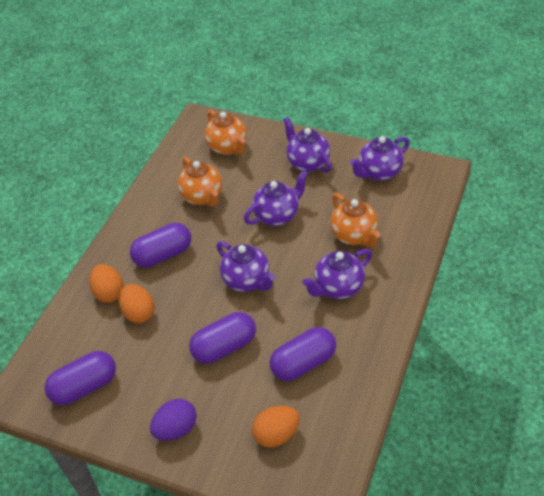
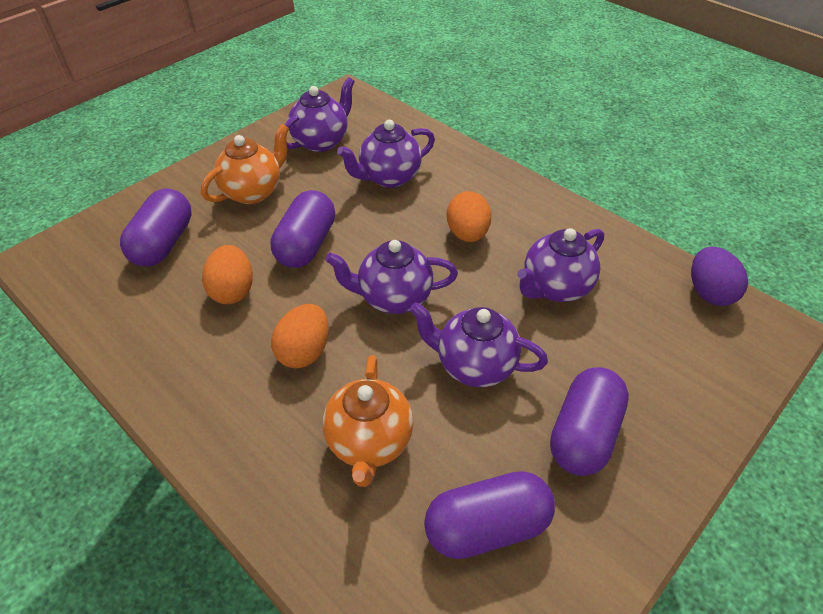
orange teapot: [178,157,222,207] [205,110,247,155] [330,193,380,248] = 3 -> [201,124,289,204] [323,355,413,487] = 2

